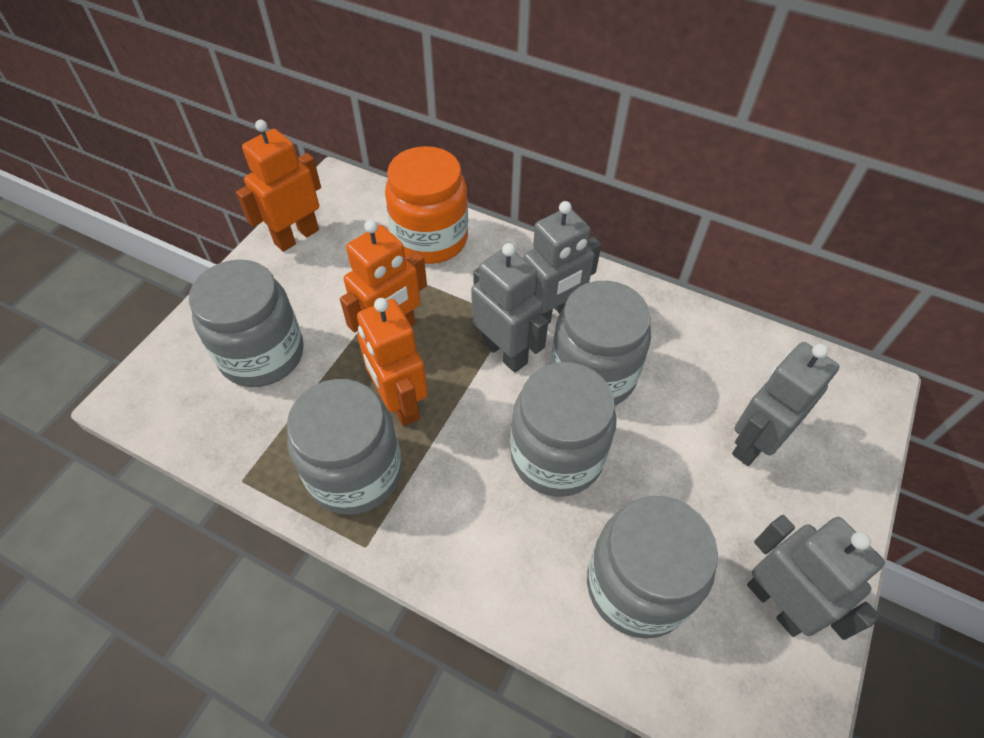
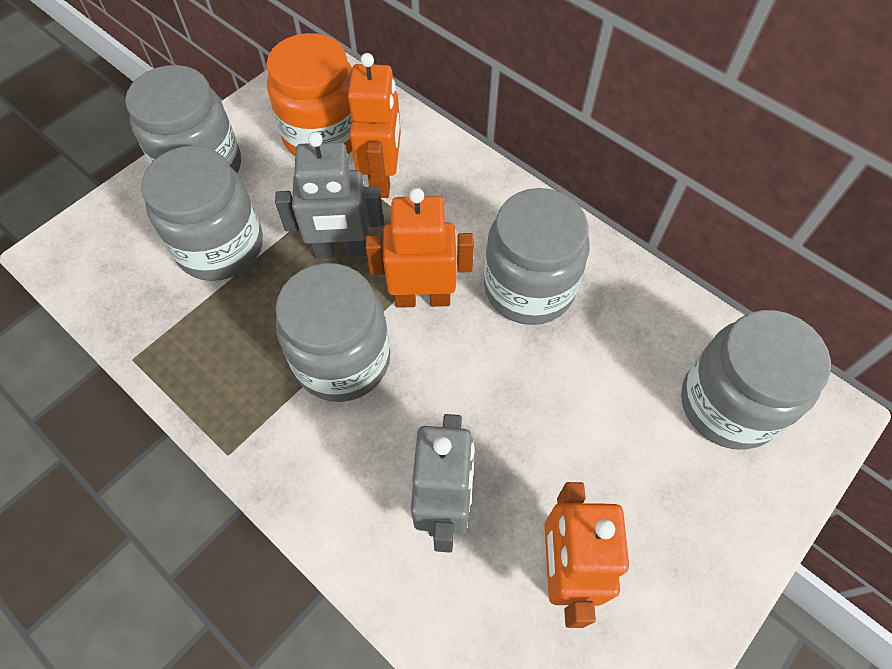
grey robot: [471,243,548,373] [523,201,601,324] [732,342,840,466] [747,515,885,640] = 4 -> [275,132,384,259] [411,414,475,553] = 2

